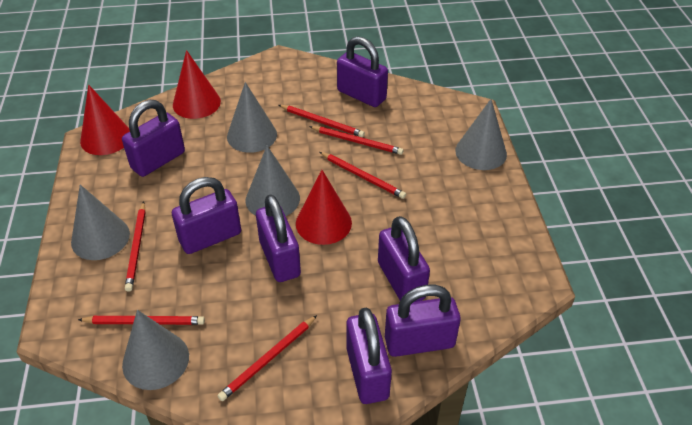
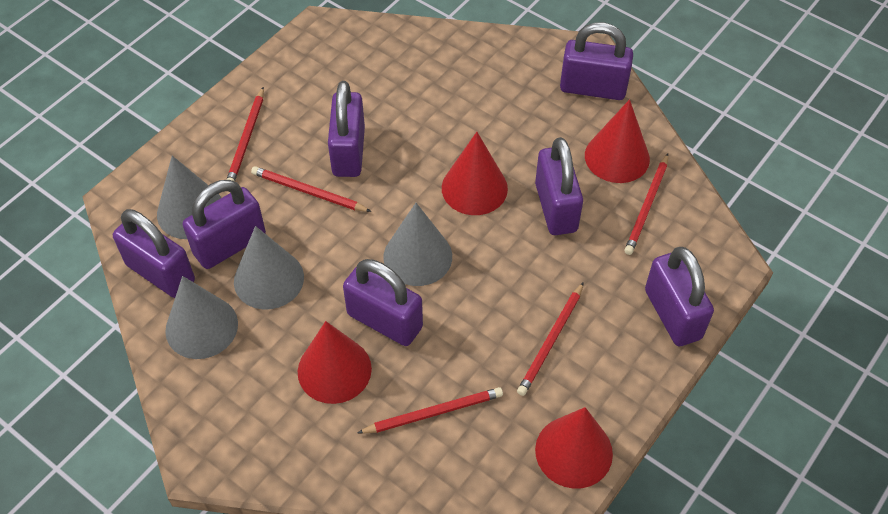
grey cone: [71,185,130,260] [122,310,189,390] [227,82,277,153] [245,146,300,216] [455,99,507,170] = 5 -> [157,156,221,239] [165,276,238,359] [234,226,304,310] [383,203,452,286] = 4
red cone: [80,85,130,155] [173,50,221,119] [296,170,352,245] = 3 -> [298,321,372,404] [442,132,508,215] [535,407,613,489] [585,99,650,183] = 4
red pencil: [78,316,205,325] [125,201,146,292] [218,315,317,401] [279,105,365,137] [309,126,404,155] [319,152,406,199] = 6 -> [226,87,264,181] [251,166,372,212] [358,387,503,434] [517,282,584,396] [624,154,668,255] = 5

